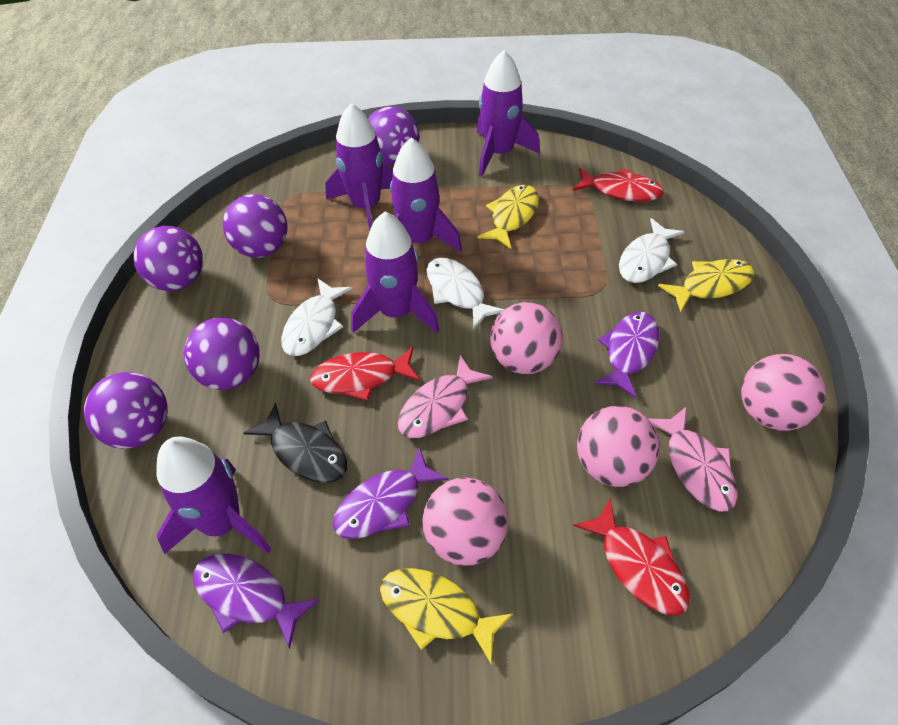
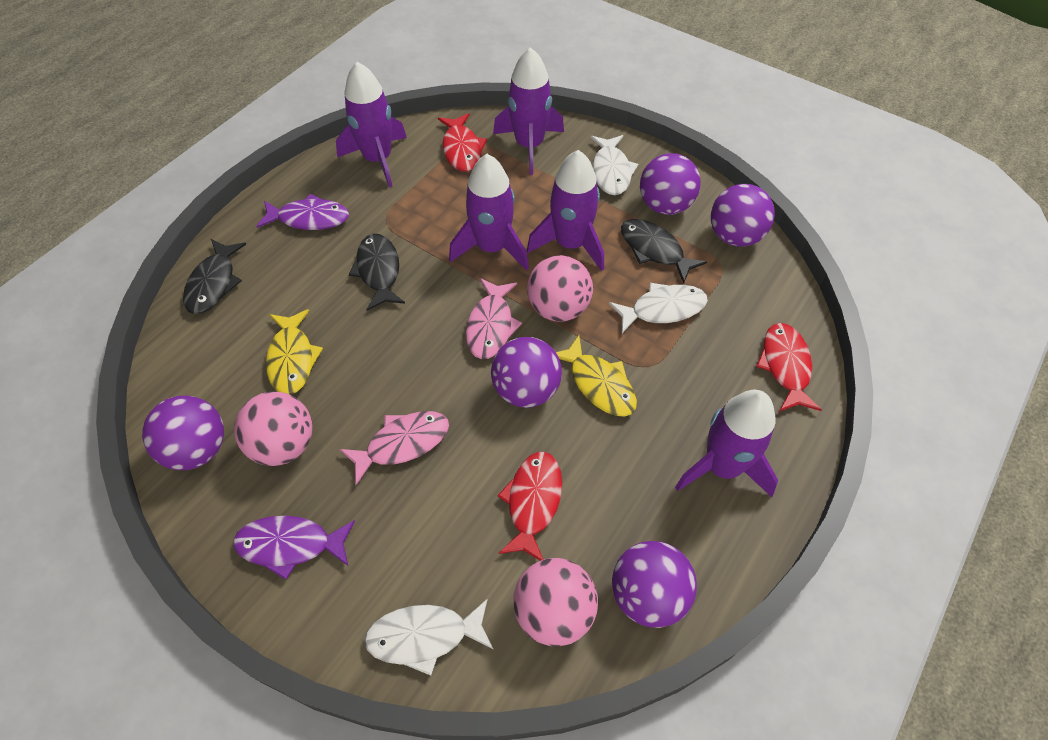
black fish: [244,403,347,483] = 1 -> [183,239,246,314] [349,234,405,310] [621,219,707,284] = 3
pink ball: [422,477,508,566] [490,302,563,374] [577,406,660,487] [741,354,826,431] = 4 -> [234,391,312,466] [513,558,598,646] [527,255,593,322] = 3
purple fish: [193,554,319,649] [333,447,448,539] [594,312,660,398] = 3 -> [233,516,355,580] [256,194,349,230] = 2
yellow fish: [380,568,513,665] [478,185,539,249] [658,259,754,312] = 3 -> [266,309,323,395] [556,335,637,417] = 2

